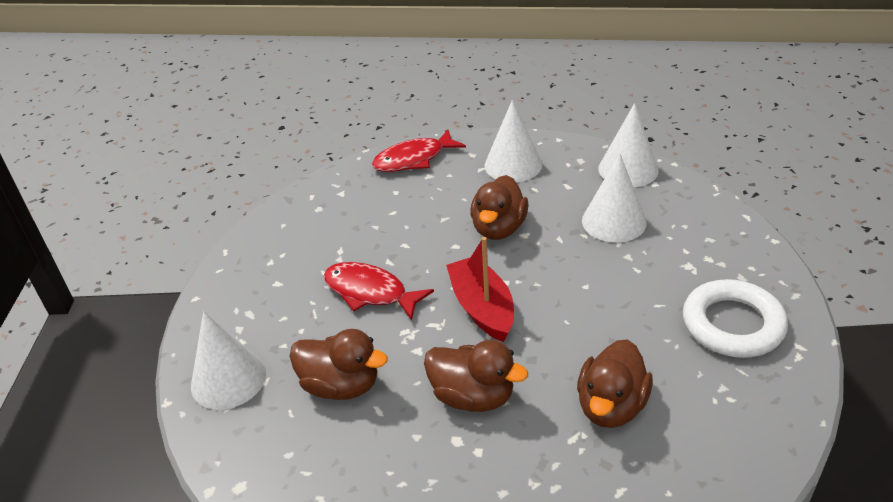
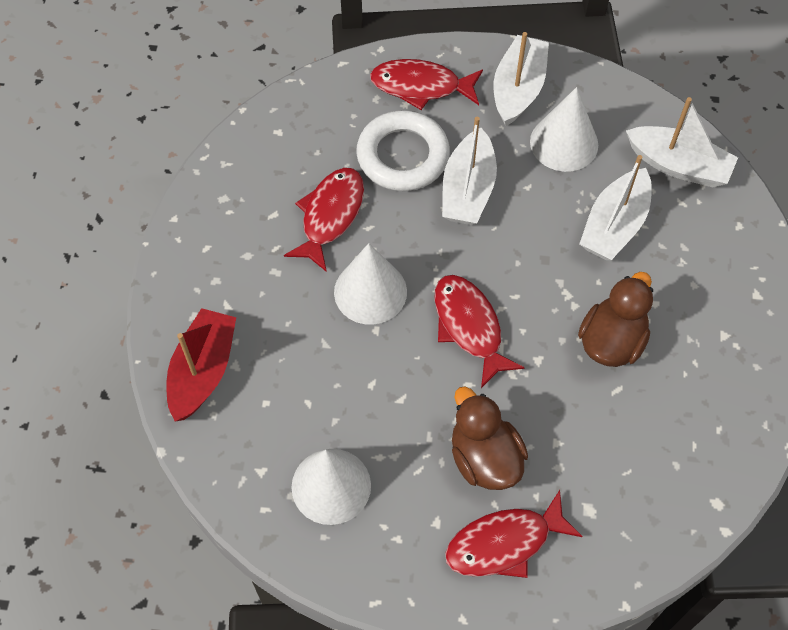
brown duck: [290,329,388,400] [424,340,528,412] [470,175,529,240] [577,339,653,428] = 4 -> [452,387,528,490] [578,272,653,367] = 2
red fish: [324,262,434,321] [372,130,466,172] = 2 -> [284,168,364,272] [370,59,483,110] [434,275,525,388] [445,490,583,578] = 4
white boat: none = 0 -> [442,117,497,225] [494,32,549,126] [579,155,652,260] [626,97,738,187] = 4
white cone: [191,311,266,410] [485,100,542,182] [582,153,647,242] [598,103,659,187] = 4 -> [292,449,371,525] [334,243,407,325] [530,87,598,172] = 3

